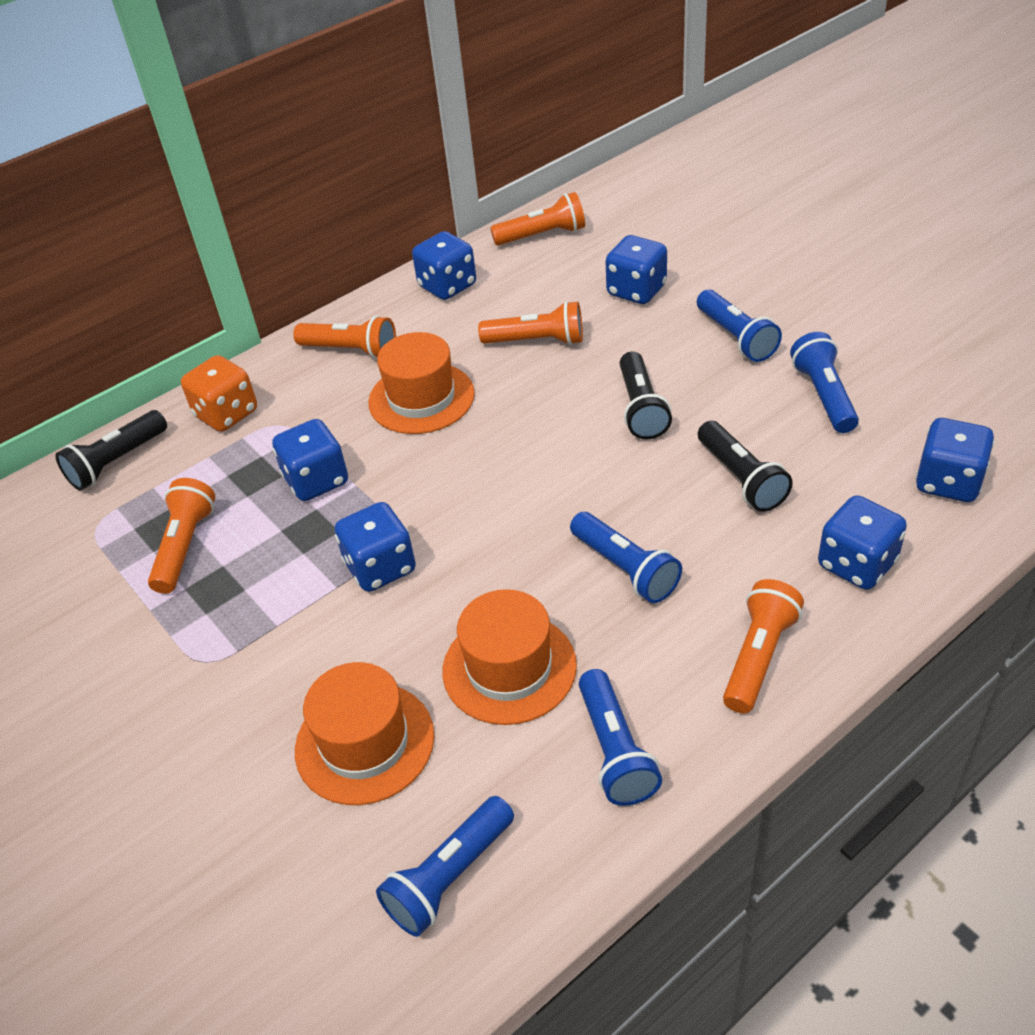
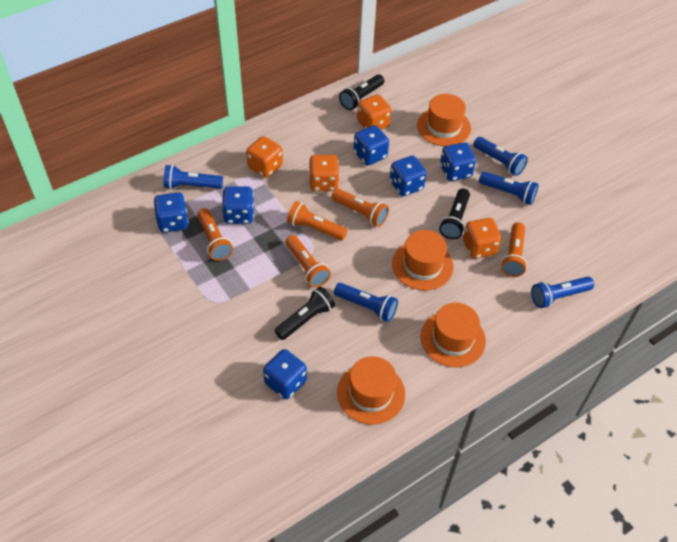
orange dice: [181,355,257,432] = 1 -> [246,136,283,178] [309,155,340,191] [357,94,392,130] [463,218,502,259] = 4
orange hat: [295,662,434,805] [368,332,475,434] [442,589,577,725] = 3 -> [337,356,405,425] [392,230,453,291] [417,94,471,146] [421,303,486,367] = 4

